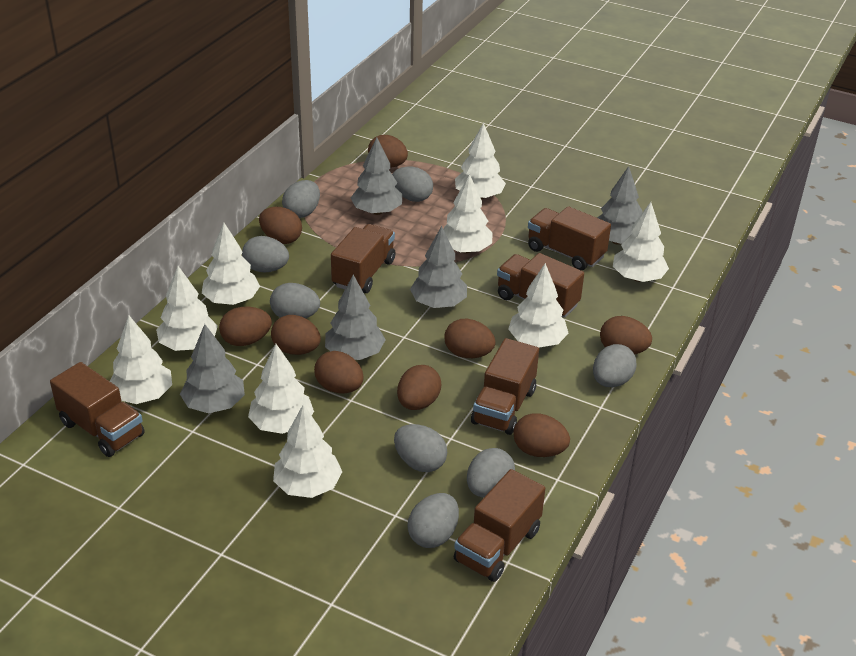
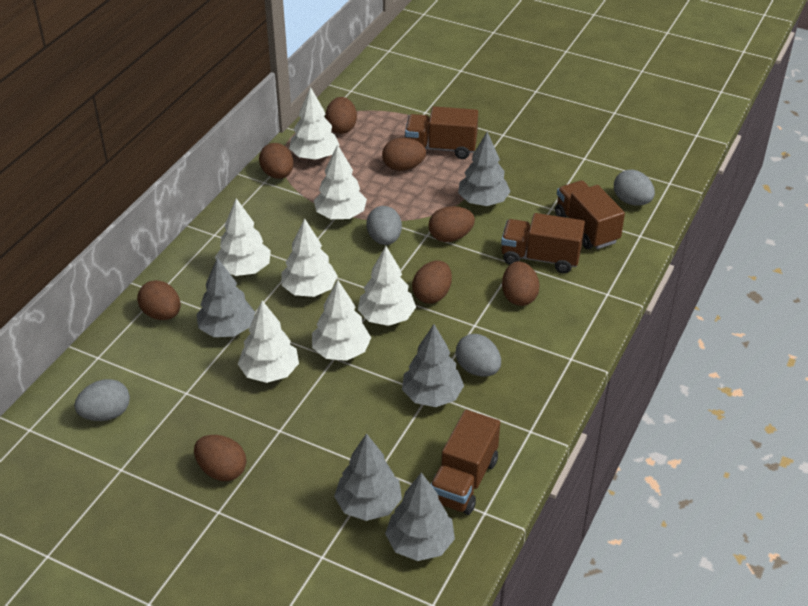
brown egg: [219,307,272,346] [259,207,302,244] [271,315,321,355] [314,351,364,393] [368,135,408,168] [397,365,441,410] [444,319,496,358] [513,413,570,457] [600,316,652,354] = 9 -> [137,280,181,320] [194,435,246,481] [259,143,294,179] [325,97,357,134] [382,138,426,171] [412,261,452,304] [428,206,475,242] [502,261,540,306] = 8
brown truck: [50,362,144,457] [331,224,395,293] [454,469,546,582] [471,338,539,435] [497,253,584,318] [528,206,611,270] = 6 -> [405,106,478,159] [431,410,500,515] [501,213,585,273] [555,181,625,249] = 4
grey egg: [242,236,289,273] [270,283,320,318] [282,180,320,218] [392,167,433,202] [394,424,447,472] [407,493,459,548] [467,448,515,497] [593,344,637,387] = 8 -> [74,379,130,421] [366,206,402,245] [456,334,501,377] [614,170,655,206] = 4
white tree: [110,315,172,404] [156,266,218,351] [202,223,260,305] [248,344,314,434] [273,404,342,498] [443,174,493,253] [455,123,506,200] [508,263,569,348] [613,202,669,282] = 9 -> [215,198,271,276] [238,300,299,383] [281,218,338,297] [289,87,339,160] [312,280,371,361] [314,145,367,219] [358,246,416,326] = 7

